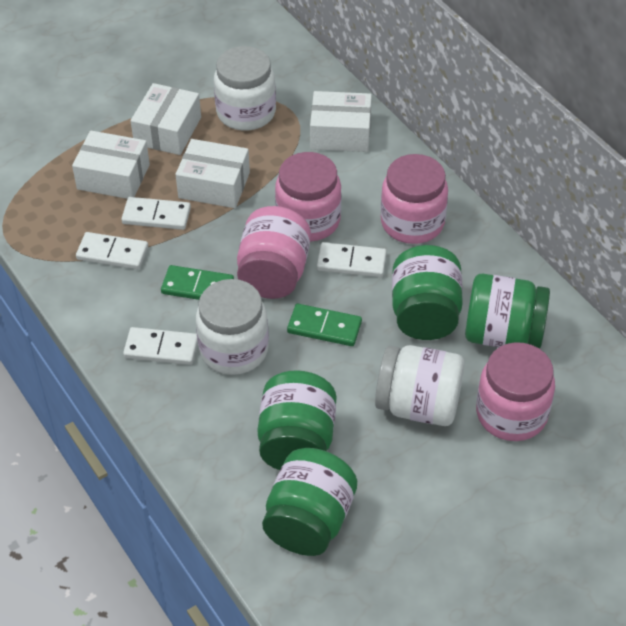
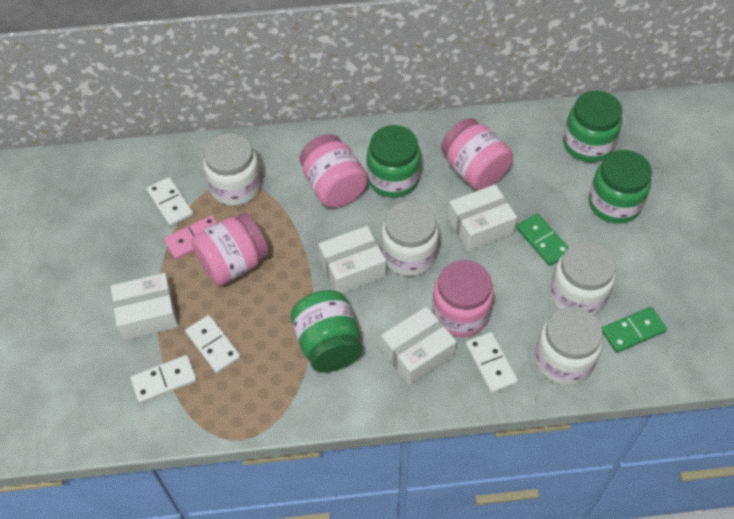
pink domino: none = 0 -> [164,215,217,260] = 1
white jar: [196,279,269,375] [214,46,276,131] [375,345,465,426] = 3 -> [203,133,261,206] [381,201,439,276] [535,307,603,385] [550,241,616,315] = 4

